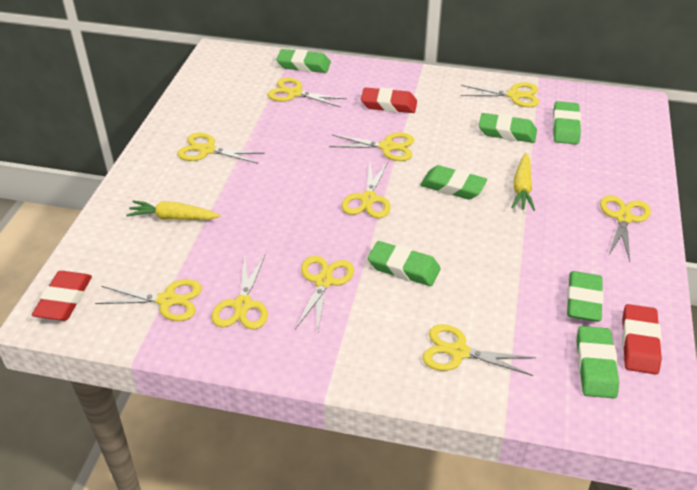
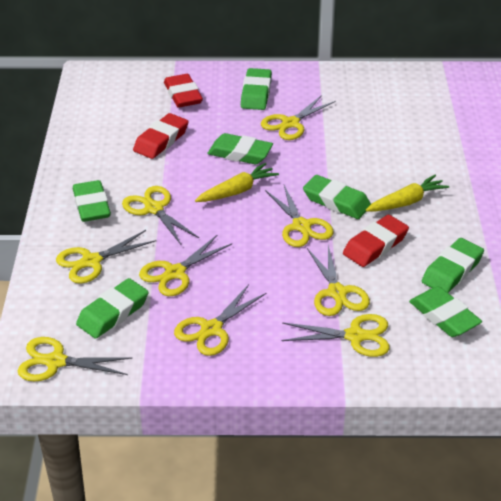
yellow scissors: [95,279,202,321] [177,132,265,164] [211,254,268,330] [268,78,347,107] [295,256,354,331] [329,132,414,161] [341,162,391,218] [422,324,536,376] [461,82,539,107] [600,195,651,261] = 10 -> [18,337,132,382] [56,230,156,284] [122,186,199,245] [139,235,232,296] [174,284,266,356] [261,95,336,140] [265,185,334,247] [281,314,390,357] [307,246,370,316] = 9

